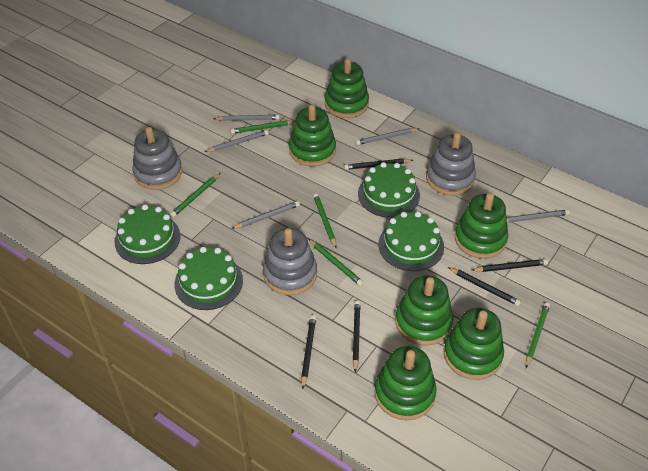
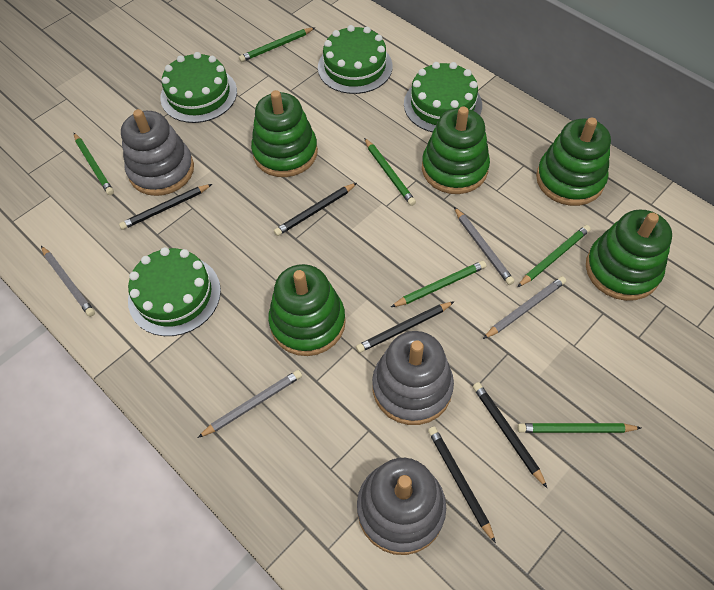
green pencil: [170,173,220,217] [231,120,295,134] [309,239,363,286] [313,194,337,248] [525,302,550,368] = 5 -> [74,133,114,195] [239,27,315,62] [364,138,416,206] [391,261,486,307] [517,225,591,287] [517,423,641,433] = 6
green stacking toy: [289,104,336,166] [325,58,369,118] [375,346,436,420] [395,275,453,346] [444,308,504,380] [455,193,508,259] = 6 -> [251,90,318,177] [268,264,346,356] [422,106,490,194] [536,117,611,206] [586,209,672,301] = 5
grey pencil: [205,130,269,152] [213,115,280,121] [231,201,300,229] [356,128,420,145] [507,210,570,223] = 5 -> [41,246,95,317] [197,370,302,438] [454,207,515,285] [483,276,566,339] = 4

